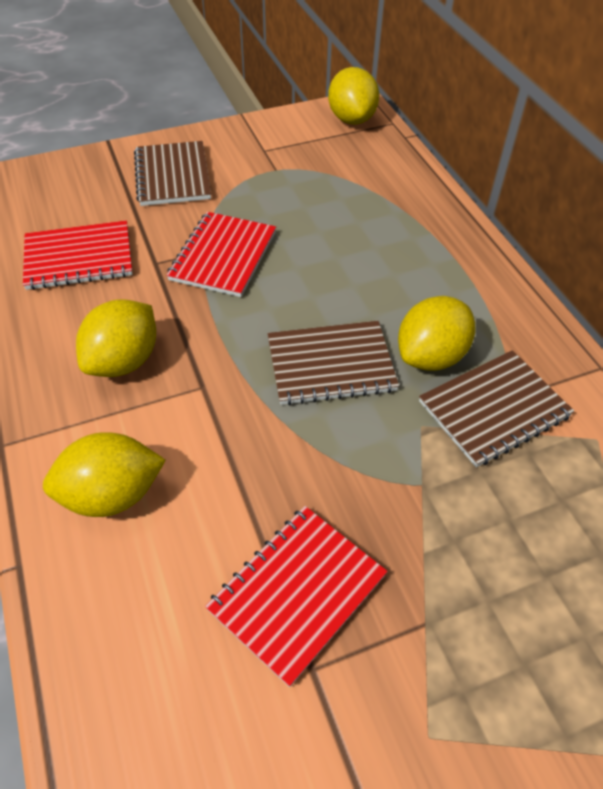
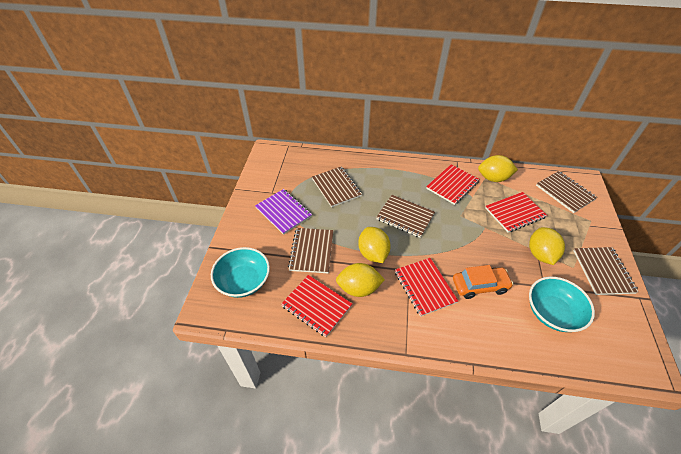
brown notebook: [134,141,211,206] [267,321,399,405] [419,350,574,467] = 3 -> [288,228,334,273] [312,167,362,207] [376,195,435,238] [536,171,597,213] [573,247,638,295] = 5
orange car: none = 0 -> [453,265,513,299] = 1
purple notebook: none = 0 -> [255,189,312,235] = 1
red notebook: [23,221,132,290] [166,212,276,297] [205,506,388,687] = 3 -> [281,275,352,337] [395,258,458,317] [426,164,480,205] [485,192,547,233] = 4
turquoise bowl: none = 0 -> [211,247,270,298] [529,277,595,332] = 2

